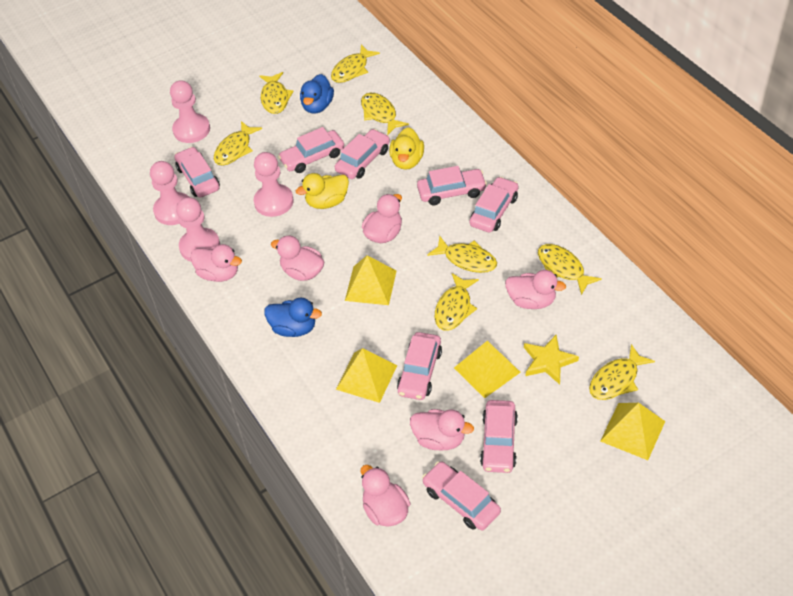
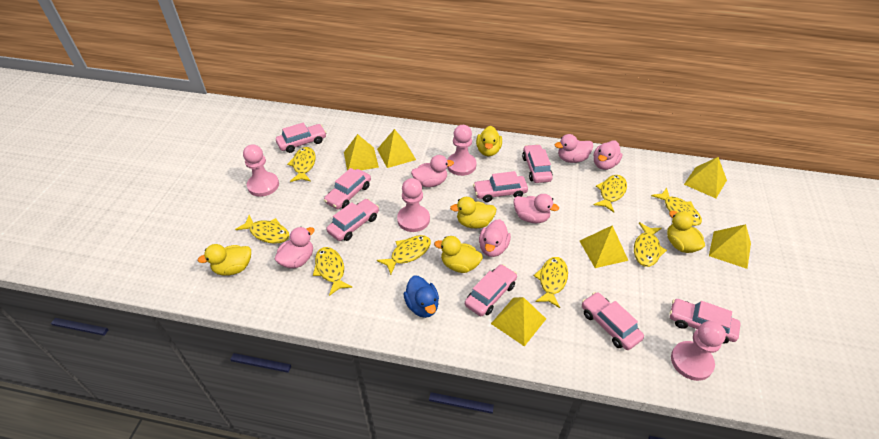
blue duck: [264,298,322,337] [300,74,334,114] = 2 -> [403,276,439,318] = 1
yellow duck: [296,173,349,209] [389,127,424,170] = 2 -> [198,244,251,276] [434,236,483,273] [450,197,496,228] [476,126,502,156] [667,211,705,253] = 5
yellow pyramid: [336,348,397,403] [345,255,396,305] [454,341,521,398] [600,403,665,460] = 4 -> [344,134,379,170] [377,129,416,168] [491,297,546,346] [580,225,628,268] [684,157,727,198] [709,224,751,269] = 6
yellow star: [524,335,579,384] = 1 -> none = 0

